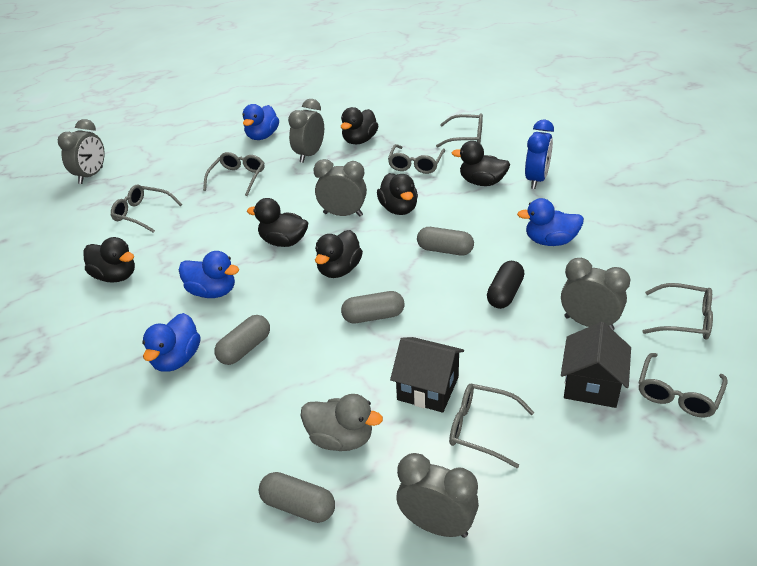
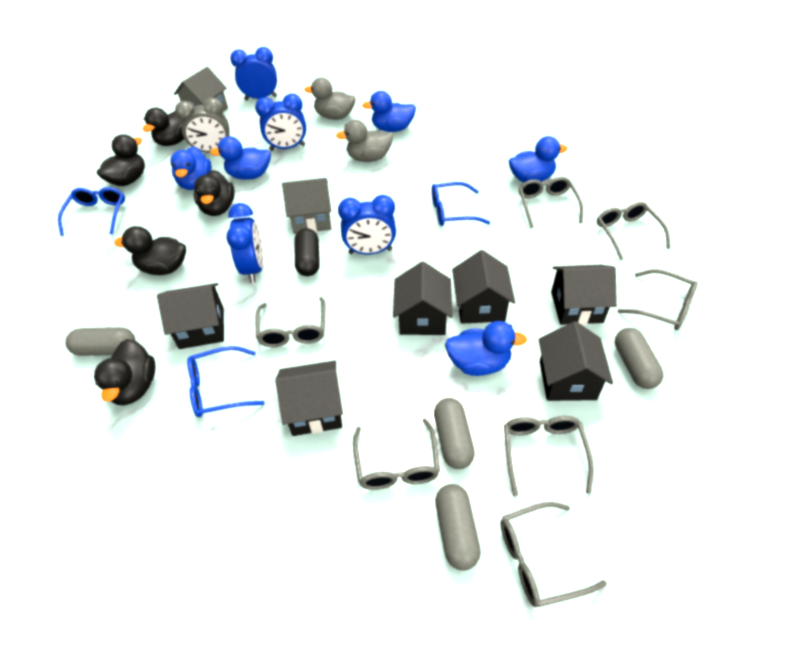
black duck: [83,237,135,283] [247,198,308,247] [315,230,363,278] [341,107,378,144] [377,173,418,215] [451,141,510,186] = 6 -> [94,339,156,405] [97,134,145,186] [114,226,186,275] [143,108,184,146] [194,170,235,216] = 5
black house: [390,337,464,413] [561,322,631,408] = 2 -> [157,283,224,349] [275,360,343,436] [393,261,453,335] [452,250,515,324] [539,321,613,401] [551,265,617,325] = 6
blue clock: [525,120,554,189] = 1 -> [226,203,263,283] [230,47,277,100] [255,94,306,151] [338,195,396,255] = 4
blue duck: [142,313,200,372] [179,251,239,298] [242,104,279,140] [517,198,584,246] = 4 -> [170,147,212,190] [210,136,271,180] [362,91,416,132] [445,321,527,376] [509,136,567,182] = 5
blue glasses: none = 0 -> [58,187,125,236] [187,346,265,417] [432,182,490,226] = 3
grey clock: [58,119,105,184] [288,99,324,163] [314,159,367,217] [397,453,479,538] [561,258,631,330] = 5 -> [175,97,230,153] = 1
grey duck: [301,394,383,451] = 1 -> [304,77,356,120] [336,120,393,162] = 2
grey house: none = 0 -> [174,67,228,111] [282,178,331,234] = 2

